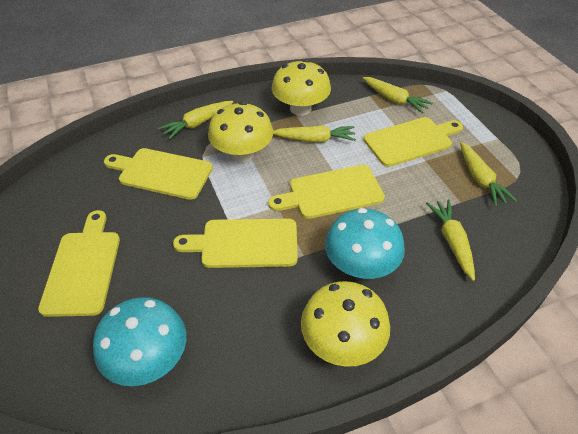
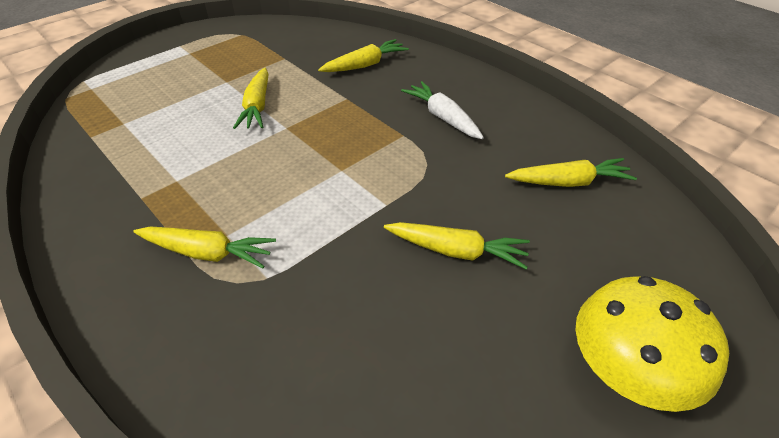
turquoise mushroom: [93,297,186,386] [325,208,405,279] = 2 -> none = 0
white carrot: none = 0 -> [401,81,484,139] = 1
yellow cutting board: [38,210,120,317] [104,148,213,200] [173,219,298,268] [268,165,385,219] [364,117,463,167] = 5 -> none = 0
yellow mushroom: [208,102,273,162] [272,60,331,116] [301,281,390,367] = 3 -> [575,276,729,412] = 1

